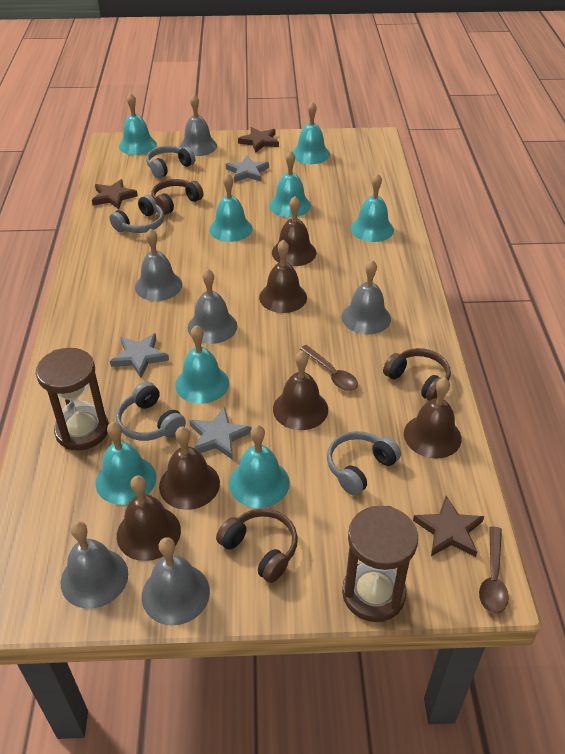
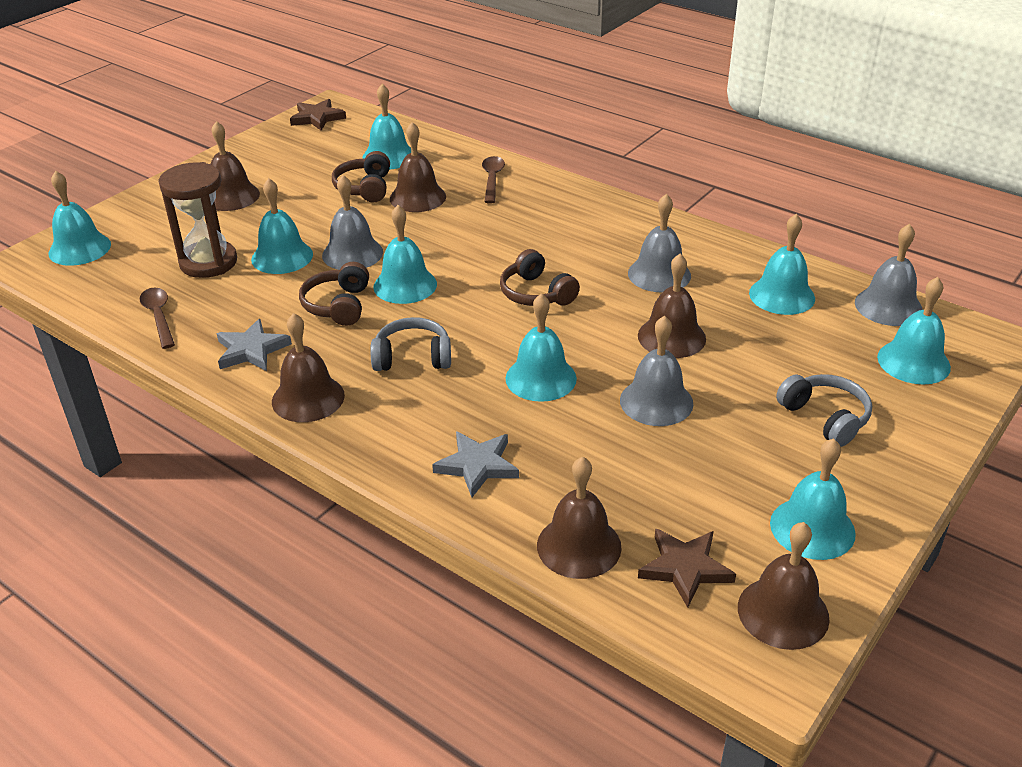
brown hourglass: [36,348,109,451] [342,505,418,622] = 2 -> [158,162,237,278] = 1
brown star: [92,179,138,209] [238,127,279,153] [413,496,484,557] = 3 -> [290,99,346,131] [638,528,736,608] = 2
grey bell: [61,521,128,609] [135,228,182,301] [142,537,210,625] [179,94,217,156] [188,269,238,344] [342,260,391,334] = 6 -> [322,175,383,270] [620,316,693,426] [628,194,691,292] [855,224,923,326] = 4
grey headphones: [109,195,164,233] [116,382,186,441] [146,146,195,178] [327,431,401,496] = 4 -> [370,317,451,371] [776,374,872,447] = 2
grey star: [110,333,169,378] [189,407,251,460] [226,156,269,182] = 3 -> [217,319,292,371] [432,431,519,497] = 2

